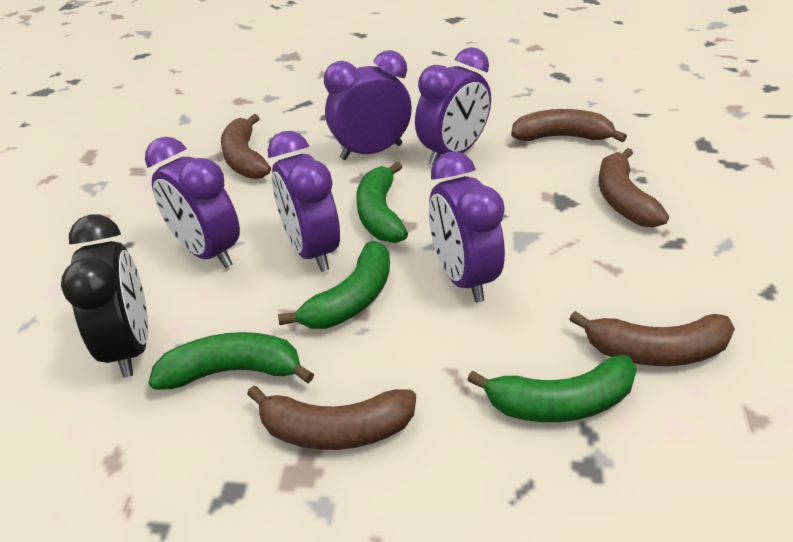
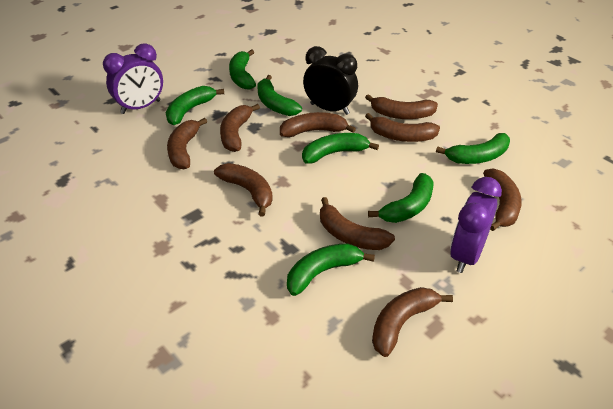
brown banana: [221,114,271,179] [247,386,416,450] [511,109,627,142] [569,311,735,366] [599,148,669,227] = 5 -> [167,118,207,169] [214,163,273,216] [220,104,260,152] [280,112,356,137] [320,197,395,250] [365,94,438,119] [365,113,440,142] [372,287,453,357] [483,168,522,231] = 9
green banana: [148,332,314,390] [278,241,390,329] [356,162,408,243] [467,355,637,422] = 4 -> [166,86,224,125] [229,49,256,90] [257,75,302,116] [287,243,375,296] [302,133,379,164] [368,173,434,223] [436,133,510,164] = 7
purple clock: [145,137,240,268] [268,131,340,272] [324,50,412,160] [415,47,491,165] [429,152,505,302] = 5 -> [103,43,163,114] [450,177,502,273] = 2

